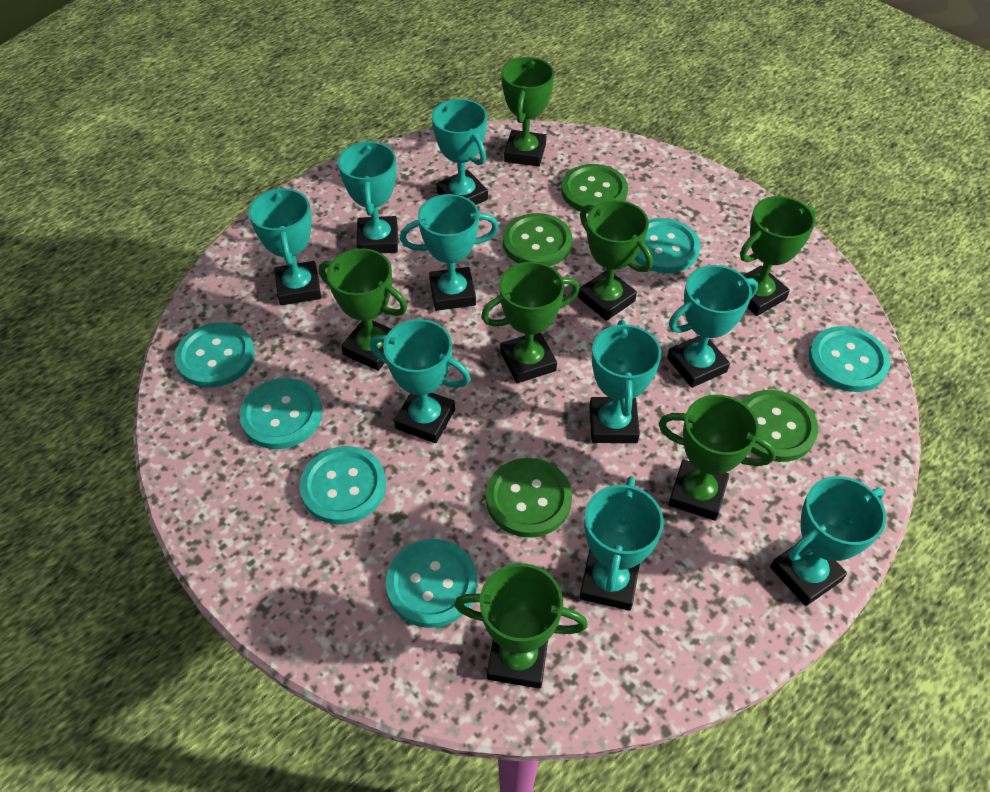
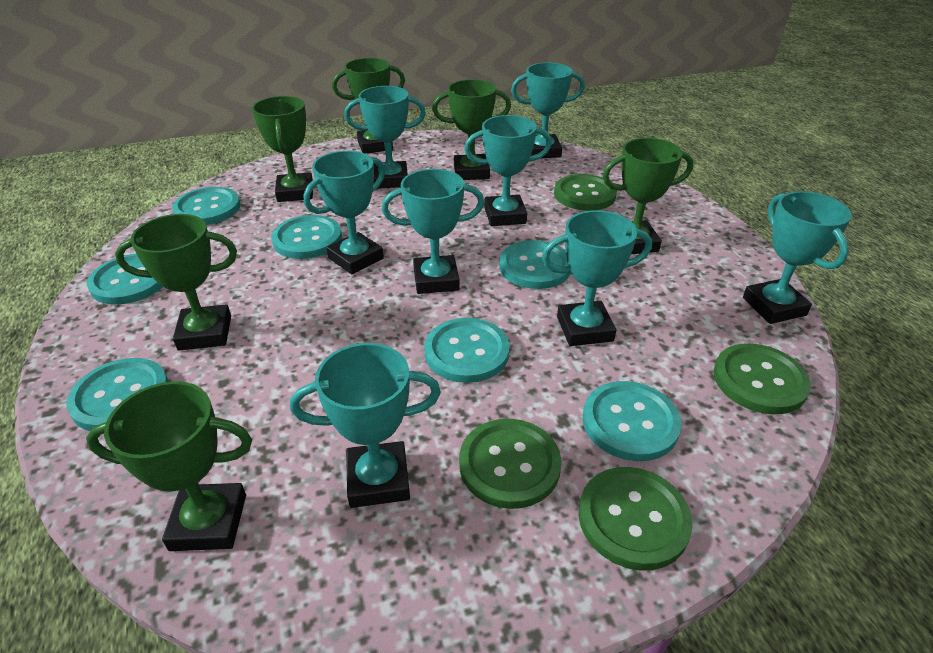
green trophy: [319,248,407,371] [454,563,588,689] [481,262,579,383] [501,57,554,167] [578,200,653,321] [658,395,776,521] [740,196,816,316] = 7 -> [86,381,252,551] [115,214,237,351] [252,96,313,202] [332,58,405,154] [432,79,511,180] [602,138,694,254] = 6
turquoise button: [175,322,255,388] [239,378,322,449] [300,446,386,524] [386,539,477,628] [635,218,700,273] [809,326,890,392] = 6 -> [66,358,168,431] [87,254,163,305] [172,187,241,225] [271,215,342,259] [424,318,510,383] [499,240,571,289] [582,381,681,461] = 7
turquoise trophy: [248,187,321,305] [338,140,398,253] [370,319,471,443] [400,194,498,311] [432,99,488,205] [579,476,664,611] [589,320,661,443] [667,265,758,388] [770,476,886,606] = 9 -> [290,343,441,508] [304,151,385,274] [344,86,426,189] [382,169,484,294] [464,115,552,226] [511,63,585,158] [542,210,652,346] [743,191,852,324] = 8

